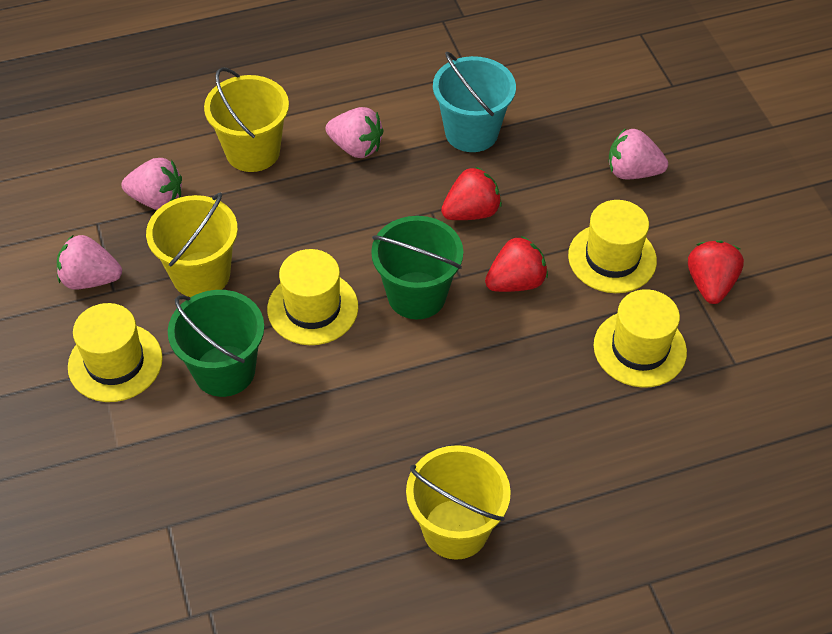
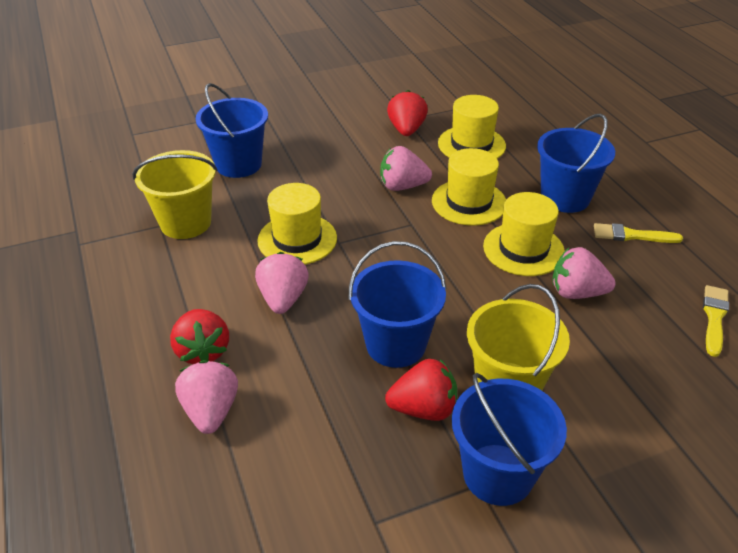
blue bucket: none = 0 -> [196,83,268,178] [349,241,447,368] [452,373,567,506] [537,114,615,213] = 4
green bucket: [168,290,264,397] [371,216,463,319] = 2 -> none = 0
turquoise bucket: [433,52,516,152] = 1 -> none = 0
yellow brush: none = 0 -> [594,223,683,243] [703,285,729,357] = 2
yellow bucket: [146,193,238,297] [204,67,289,172] [406,445,511,560] = 3 -> [132,150,217,239] [467,284,570,391] = 2

